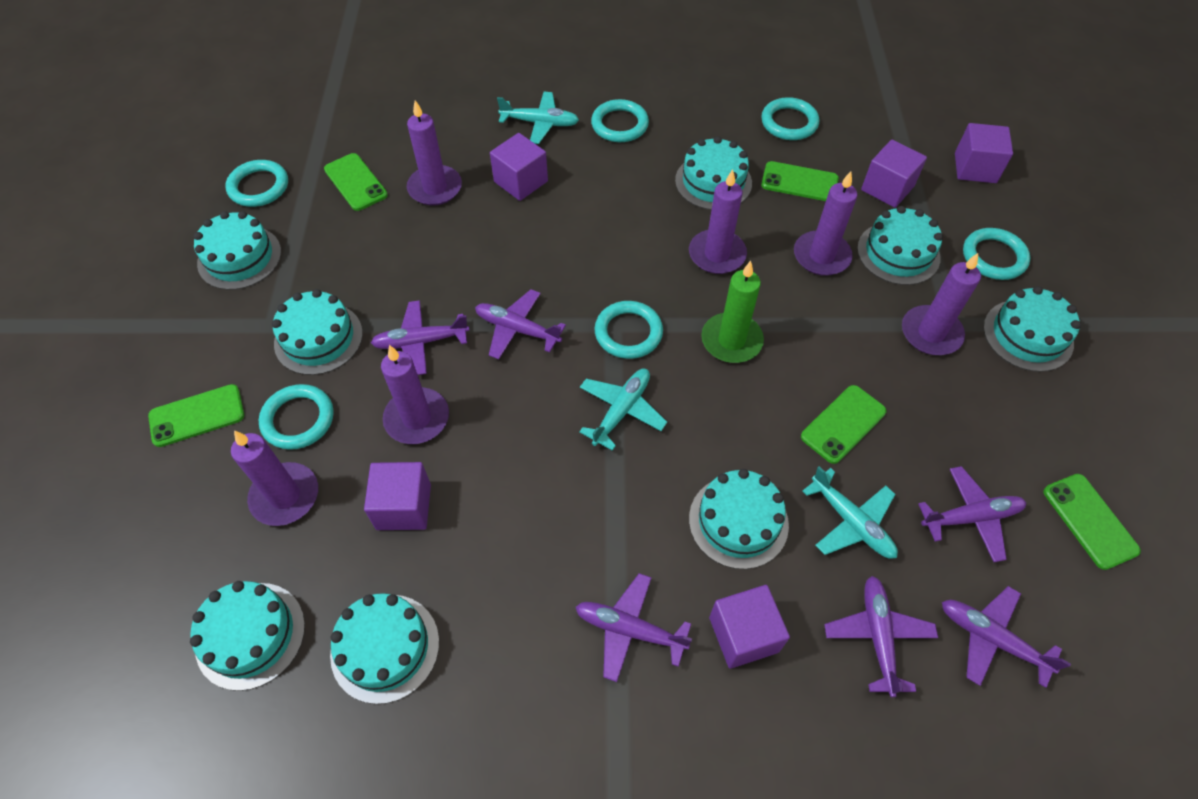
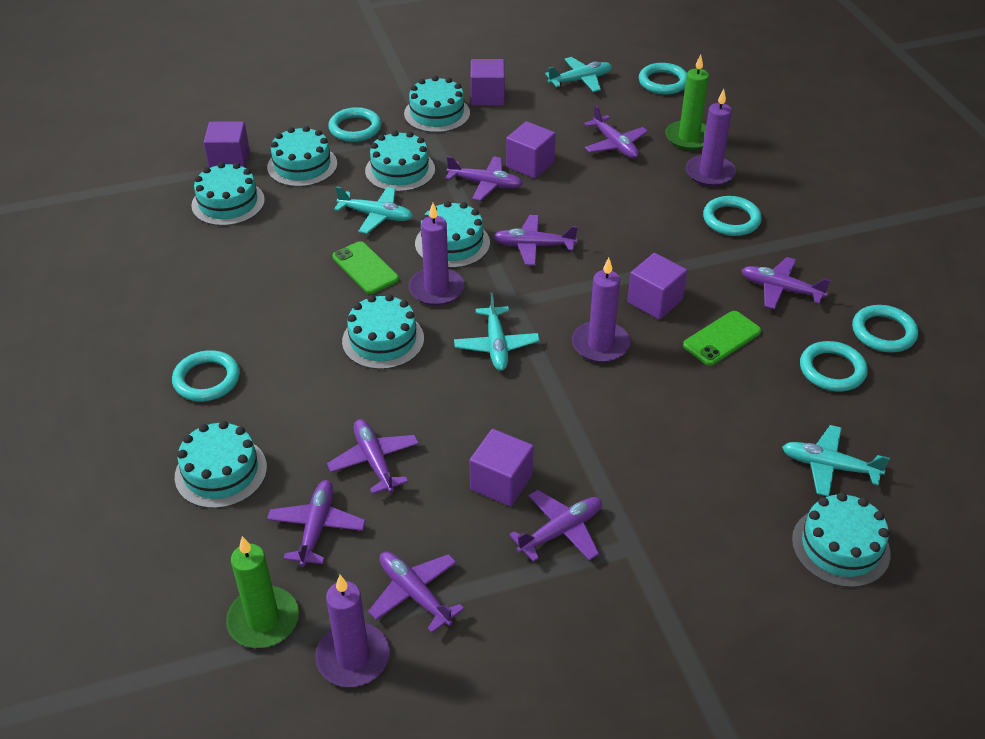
green candle: [701,261,764,363] = 1 -> [226,536,299,648] [665,55,709,150] = 2
green phone: [148,384,244,447] [324,153,388,211] [761,161,839,201] [801,385,887,464] [1043,474,1141,570] = 5 -> [332,241,399,294] [683,311,761,366] = 2
purple candle: [231,430,318,526] [381,345,449,444] [407,100,462,206] [689,169,747,274] [794,171,857,276] [902,253,981,355] = 6 -> [315,575,390,687] [409,203,465,306] [572,257,630,363] [686,89,736,186] = 4
purple plane: [371,300,469,375] [475,289,566,359] [576,573,692,682] [824,576,938,697] [918,466,1026,562] [942,586,1071,688] = 6 -> [267,480,366,567] [327,419,419,494] [368,551,464,633] [446,156,523,201] [493,215,578,266] [509,490,602,562] [584,105,648,159] [741,257,831,309] = 8
turquoise plane: [497,91,579,144] [579,369,667,451] [802,466,898,559] = 3 -> [334,186,413,234] [454,293,540,371] [545,57,612,92] [782,425,890,496] = 4

